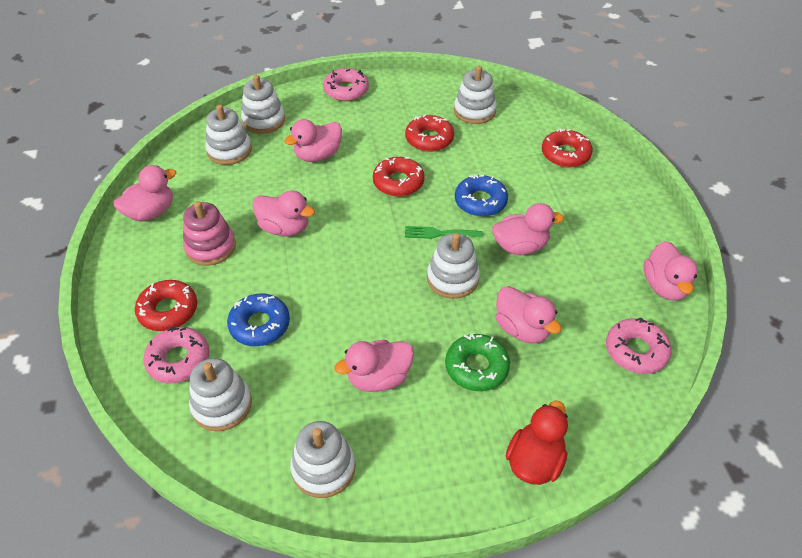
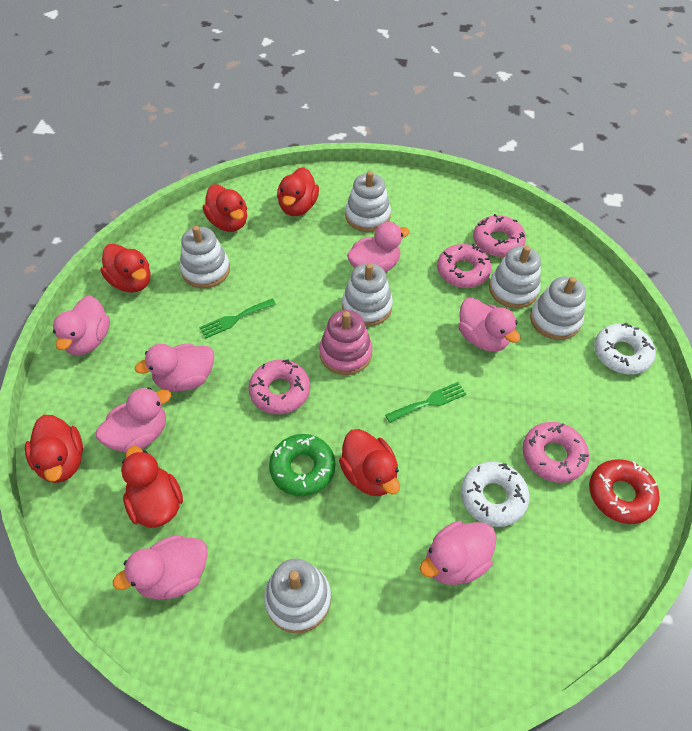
blue donut: [227,293,290,346] [455,174,508,217] = 2 -> none = 0
green fork: [405,226,482,239] = 1 -> [199,299,276,338] [385,382,466,423] = 2
pink donut: [143,326,209,384] [323,68,369,101] [606,318,672,374] = 3 -> [249,359,310,414] [437,244,492,288] [473,214,526,257] [523,422,589,483] = 4
red donut: [135,280,197,331] [373,157,425,197] [405,114,454,152] [542,129,593,168] = 4 -> [589,459,660,524] = 1
red duck: [506,400,568,485] = 1 -> [25,415,83,483] [100,244,150,293] [121,446,183,528] [203,185,247,232] [277,167,319,216] [339,429,400,496] = 6
white donut: none = 0 -> [461,462,530,527] [594,323,656,375] = 2

